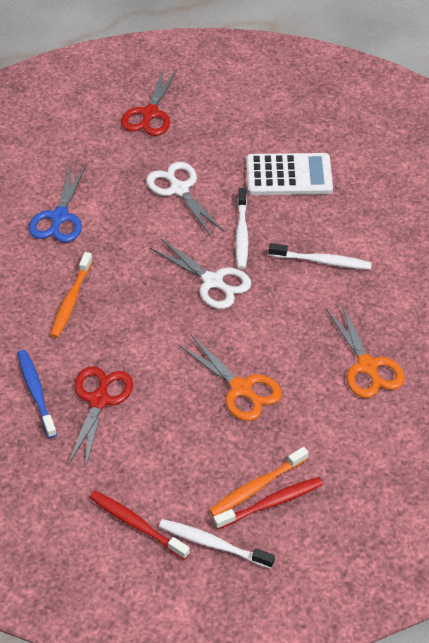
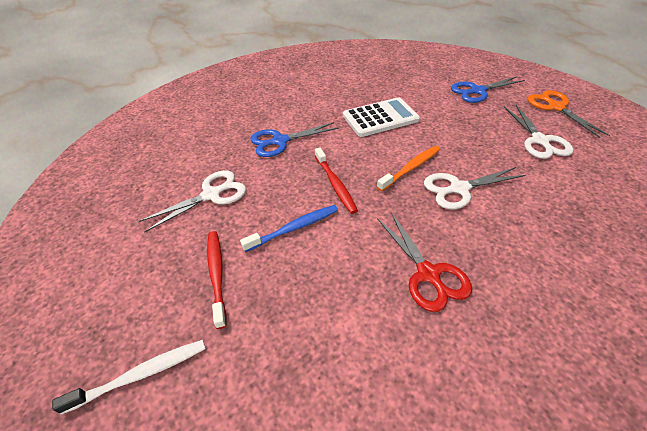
blue scissors: [29,165,86,243] = 1 -> [250,122,339,157] [451,76,525,103] = 2
orange scissors: [179,335,282,421] [326,305,405,398] = 2 -> [528,90,610,138] = 1
orange toothbrush: [50,252,93,338] [209,447,309,517] = 2 -> [377,146,440,191] = 1
red scissors: [67,366,133,470] [121,68,177,136] = 2 -> [377,212,472,312] = 1
white scissors: [146,162,224,237] [150,238,252,309] = 2 -> [138,170,246,232] [424,167,526,209] [504,105,574,159] = 3
white toothbrush: [159,519,275,569] [235,188,249,269] [269,243,372,269] = 3 -> [52,340,206,414] = 1

